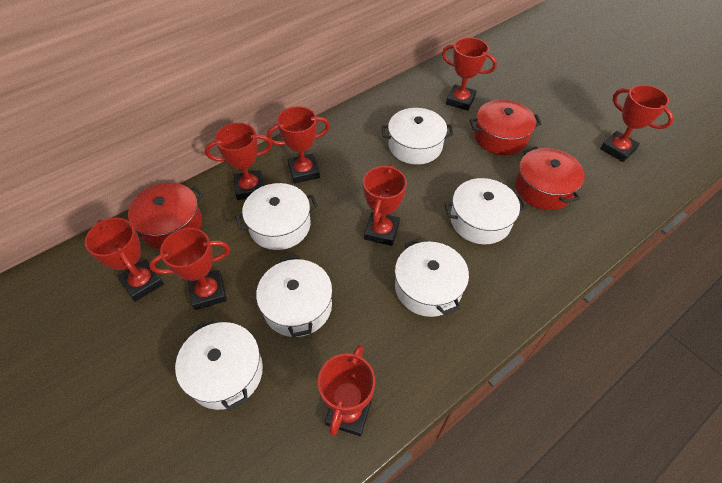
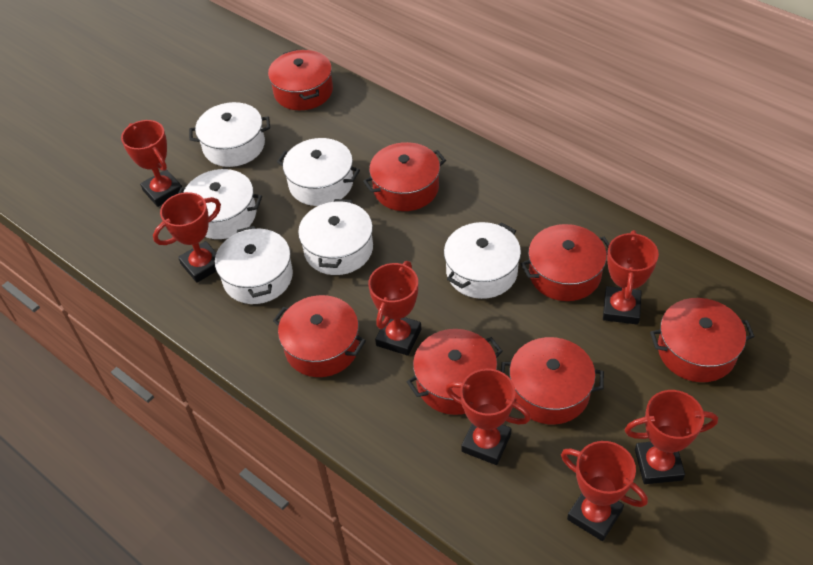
red pot: [128,183,203,249] [470,100,541,155] [515,147,585,210] = 3 -> [268,49,333,110] [273,295,366,377] [363,142,446,211] [407,329,503,415] [501,337,604,425] [521,224,609,301] [650,298,755,382] = 7
red trophy: [85,218,164,302] [149,228,230,310] [205,123,272,200] [266,106,330,183] [318,345,375,436] [363,164,407,246] [442,37,497,111] [600,85,674,162] = 8 -> [121,120,184,207] [153,192,221,283] [368,261,421,356] [445,369,531,465] [561,441,648,541] [603,230,659,325] [625,390,718,484] = 7

